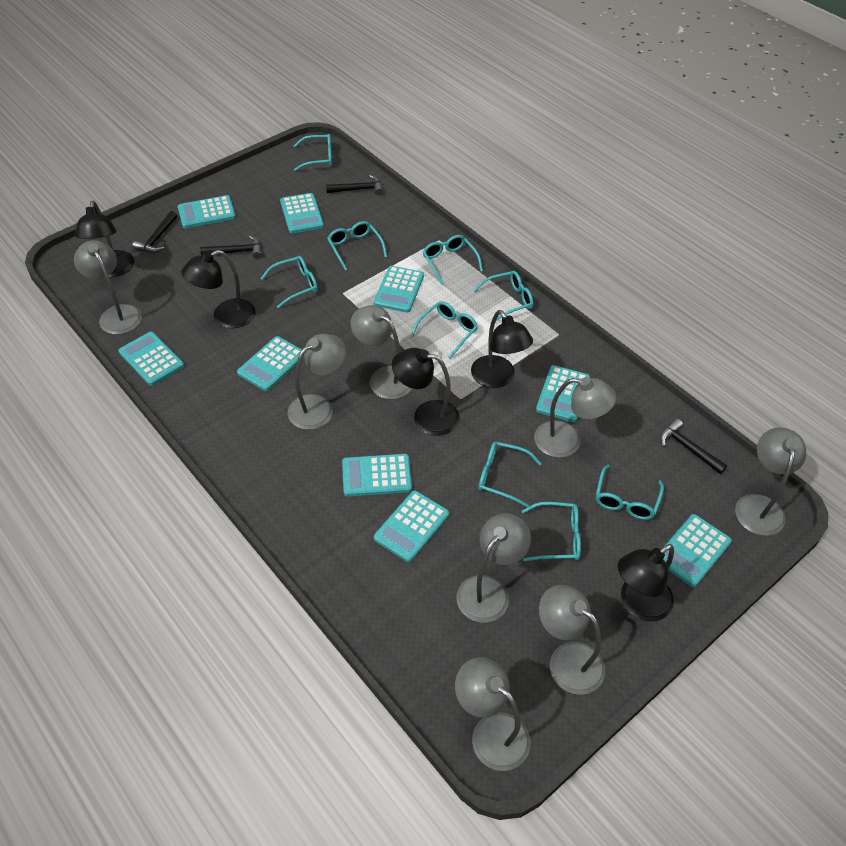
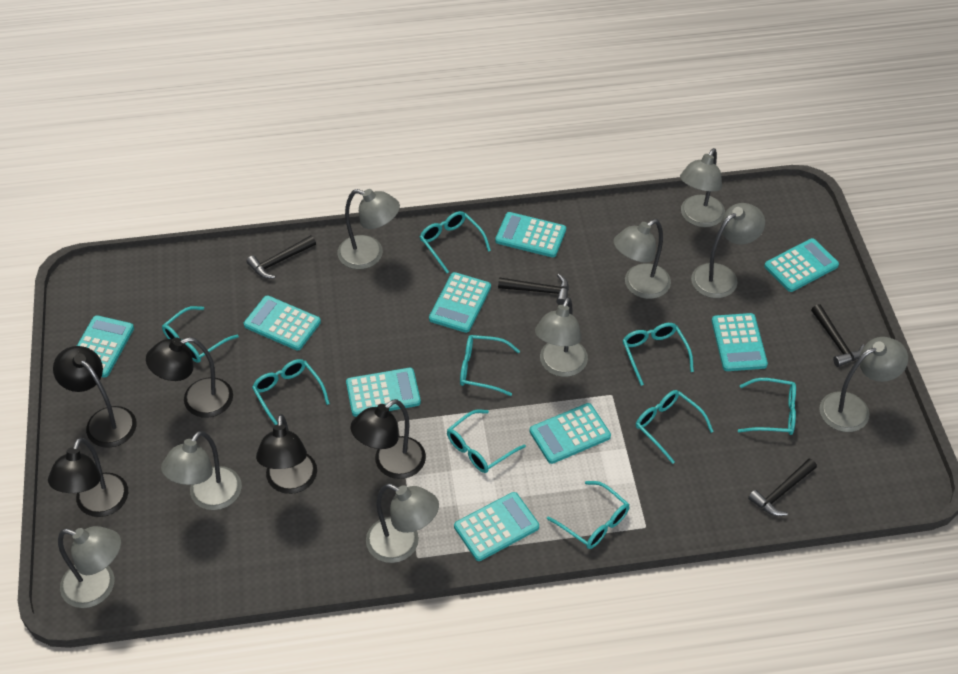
grey lamp: [74,240,142,335] [288,334,346,430] [351,305,412,399] [455,657,530,771] [456,513,531,623] [534,377,616,458] [539,585,605,695] [735,427,806,536] = 8 -> [58,526,121,608] [161,431,242,510] [338,189,400,269] [366,484,439,563] [535,297,588,377] [613,219,671,299] [680,148,725,227] [691,203,765,298] [819,337,908,432] = 9

